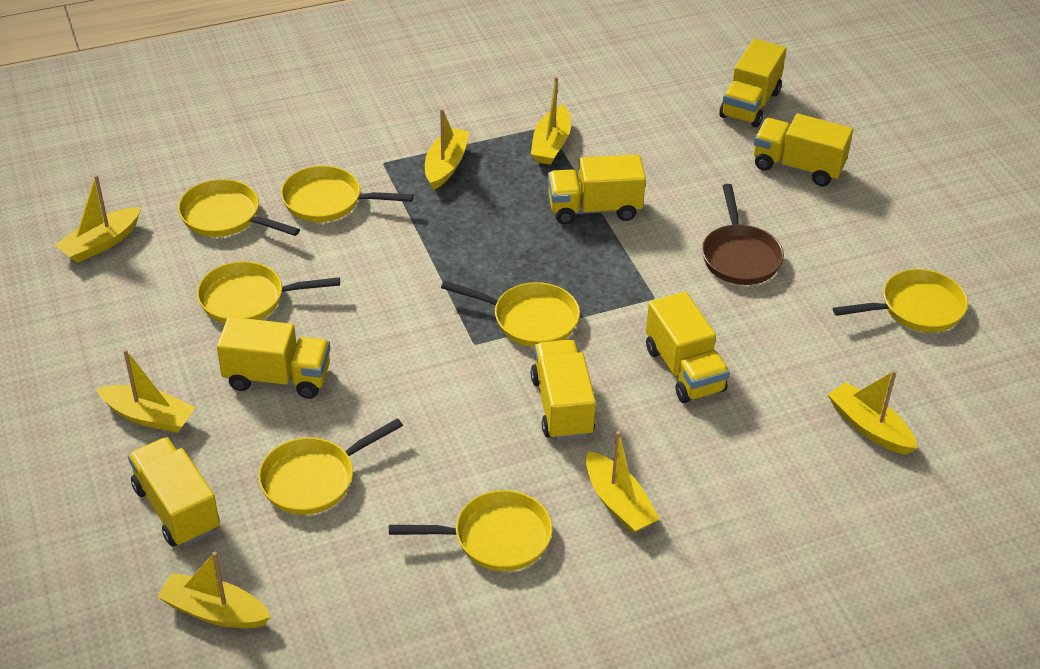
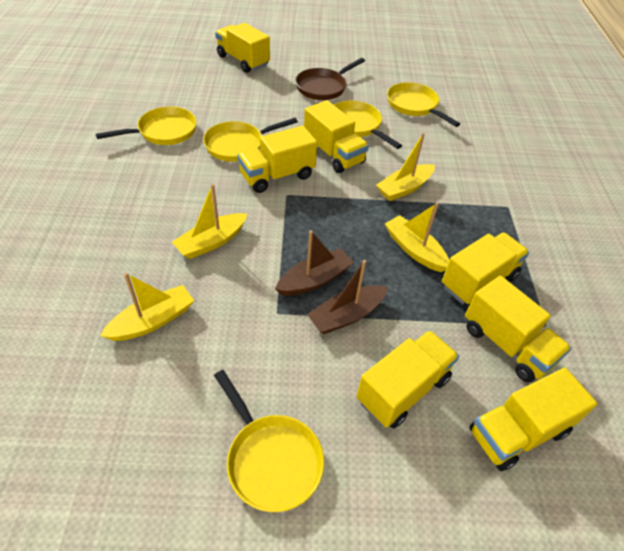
brown boat: none = 0 -> [275,230,354,296] [307,260,388,334] = 2
yellow boat: [55,175,141,263] [96,349,196,433] [157,552,271,628] [425,108,469,190] [531,76,571,165] [586,431,660,533] [828,370,918,455] = 7 -> [100,273,194,341] [172,184,247,259] [376,133,435,201] [385,202,449,272] = 4
yellow pan: [178,179,300,237] [197,261,340,323] [258,418,403,515] [281,166,413,222] [389,490,553,571] [441,280,580,347] [833,269,968,332] = 7 -> [96,106,197,145] [203,118,298,162] [214,370,324,512] [334,101,402,149] [387,82,460,127] = 5

